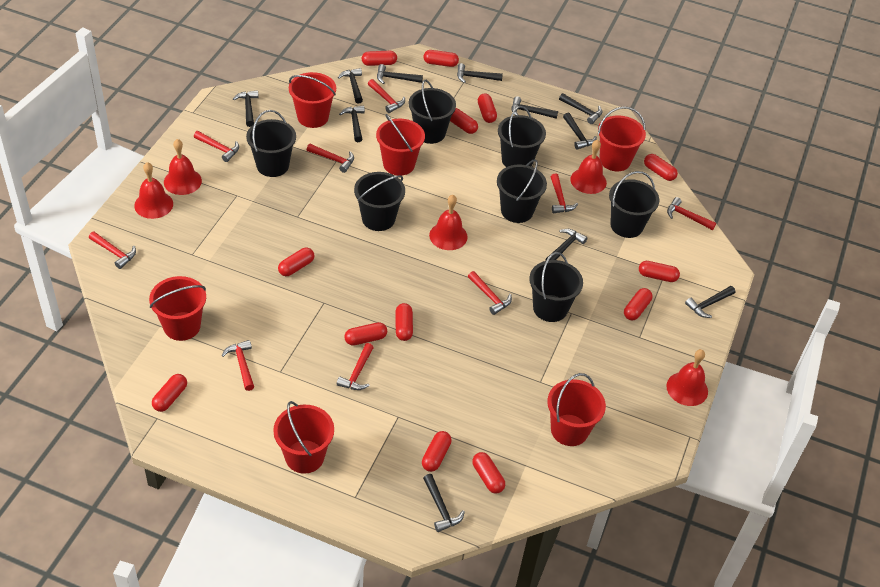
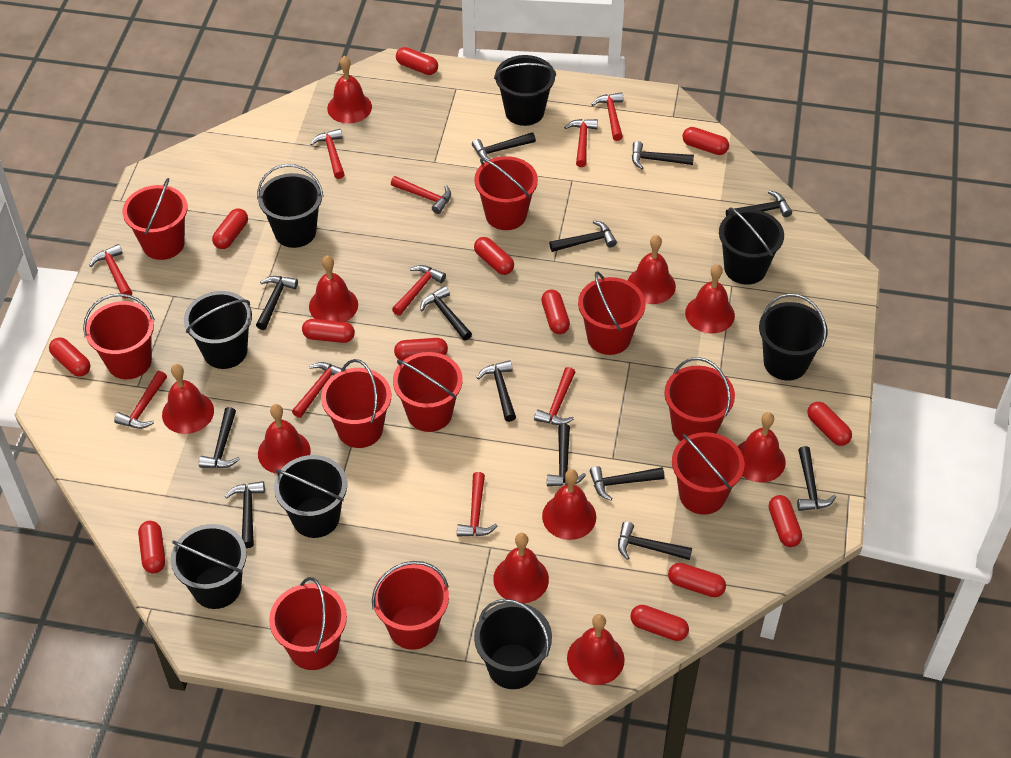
black bucket: [246,110,296,177] [354,172,405,231] [409,80,456,144] [497,159,547,223] [498,106,546,167] [529,252,583,322] [609,171,659,238] = 7 -> [171,524,247,609] [184,291,252,369] [257,164,324,248] [274,455,347,538] [474,599,552,689] [494,55,556,126] [719,207,784,285] [759,293,828,381] = 8
black hammer: [233,90,259,127] [338,68,363,103] [339,105,365,142] [377,64,423,84] [423,474,465,532] [457,63,503,83] [512,96,558,119] [545,229,588,260] [559,93,602,124] [563,113,597,150] [685,286,735,318] = 11 -> [199,407,240,468] [225,481,265,548] [256,276,298,330] [420,286,472,341] [472,132,536,162] [477,360,516,422] [547,424,586,486] [549,220,617,252] [590,466,665,501] [618,521,692,560] [632,141,694,169] [726,191,792,217] [797,446,836,511] = 13
red bell: [134,162,173,219] [164,139,202,195] [429,195,468,250] [570,140,607,194] [666,349,708,406] = 5 -> [162,364,214,434] [258,404,311,474] [309,255,358,322] [327,56,372,123] [493,533,549,604] [542,469,596,540] [567,614,625,685] [627,235,676,304] [685,264,735,334] [738,412,786,482] = 10
red bucket: [149,276,206,341] [273,401,334,474] [289,72,336,128] [376,114,425,176] [547,373,606,446] [598,107,646,171] = 6 -> [83,293,155,379] [123,178,187,260] [269,577,347,670] [321,359,391,448] [372,561,449,650] [393,352,463,432] [474,156,538,230] [578,272,646,355] [664,357,735,441] [672,432,744,515] = 10
red hammer: [89,232,136,269] [194,131,239,162] [221,340,254,391] [307,144,354,173] [337,343,374,390] [368,79,405,113] [468,271,512,315] [551,174,578,213] [667,197,716,230] = 9 -> [89,244,132,298] [114,371,167,429] [292,362,342,418] [310,129,345,179] [391,176,451,214] [392,265,446,316] [457,472,497,537] [534,367,575,425] [564,119,598,167] [591,92,623,141] = 10

